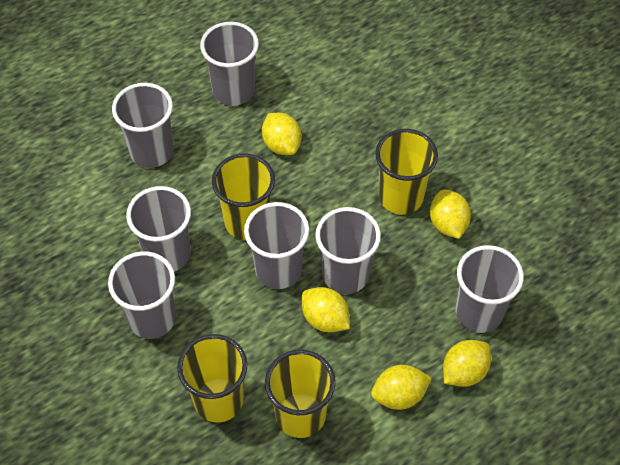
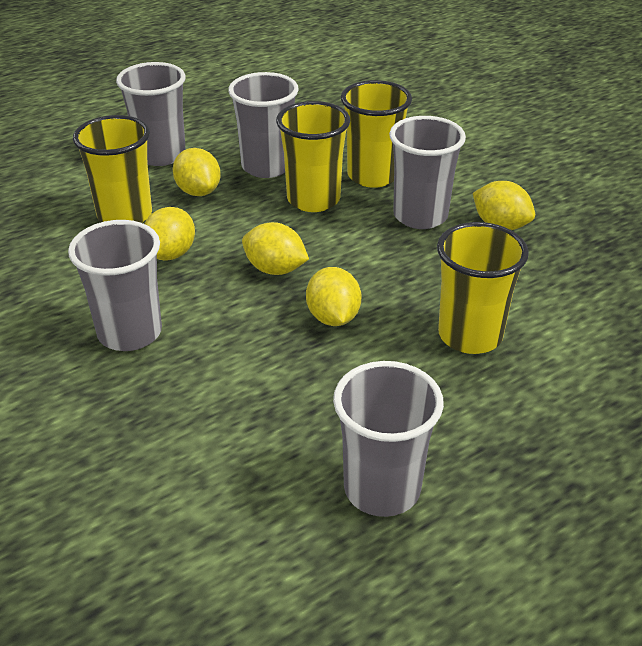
grey cup: [108,251,176,339] [112,83,174,168] [126,186,191,272] [200,22,259,106] [244,202,309,289] [315,207,381,294] [455,245,524,333] = 7 -> [68,220,162,351] [116,62,186,166] [228,72,299,178] [333,361,444,517] [389,116,466,229] = 5

